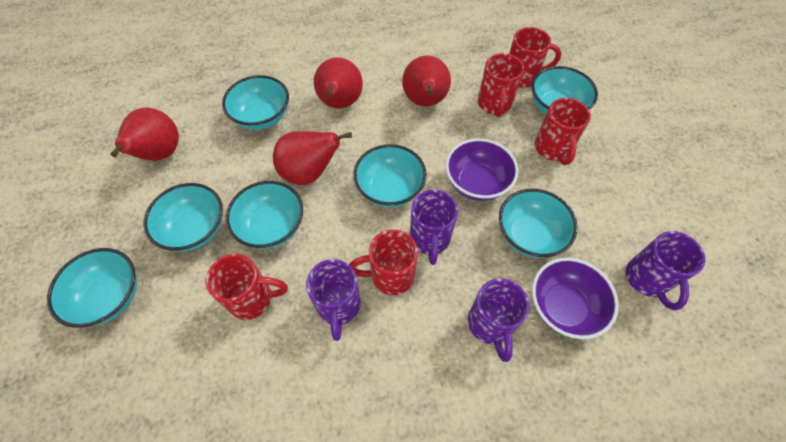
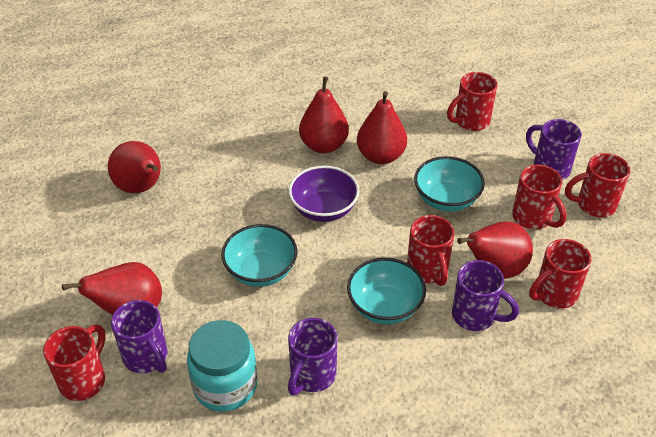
purple bowl: [446,138,518,201] [532,258,619,339] = 2 -> [288,166,360,222] = 1
red mug: [205,254,288,320] [349,230,418,295] [478,53,524,117] [509,27,561,88] [535,98,591,165] = 5 -> [43,325,106,401] [407,215,454,286] [447,72,497,131] [512,165,566,230] [529,239,591,309] [565,153,630,217] = 6
red pear: [110,108,179,161] [273,131,352,185] [314,57,363,108] [402,56,451,106] = 4 -> [62,262,162,315] [108,141,161,193] [299,76,349,153] [357,91,407,164] [457,221,533,279] = 5
turquoise bowl: [47,248,137,328] [143,183,223,252] [222,75,289,130] [226,181,303,249] [353,144,427,208] [499,189,578,258] [532,66,598,114] = 7 -> [221,224,298,287] [347,258,426,324] [414,156,485,212] = 3
turquoise jar: none = 0 -> [187,320,257,412] = 1

